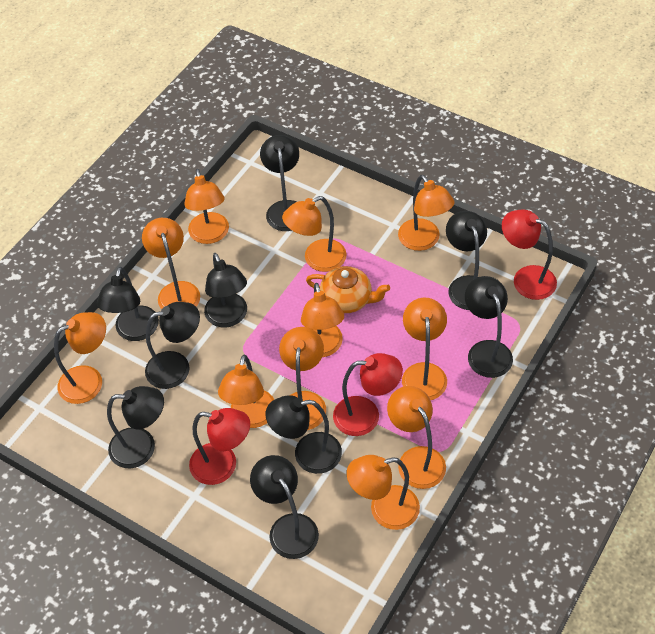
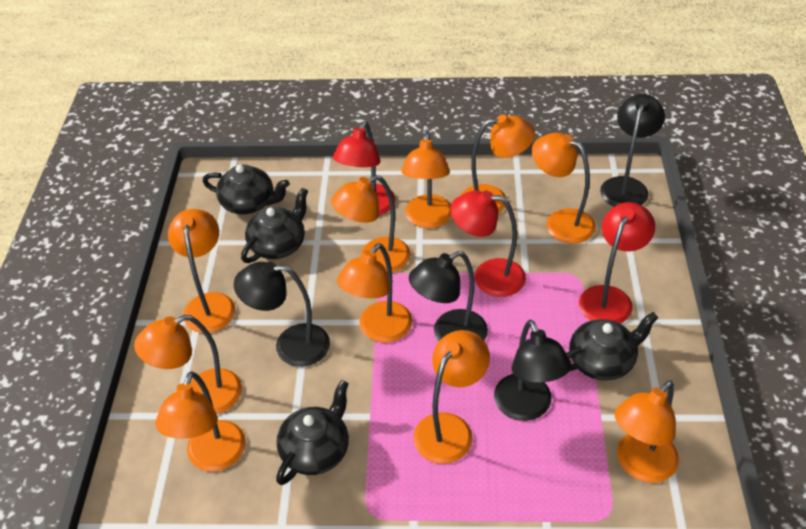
black lamp: [97,267,159,341] [107,386,164,468] [145,302,200,389] [204,253,247,327] [250,455,319,559] [260,135,299,231] [266,395,342,474] [446,211,487,310] [465,276,513,378] = 9 -> [234,262,330,367] [409,251,488,342] [494,320,571,421] [600,94,665,207] = 4
black teapot: none = 0 -> [203,164,289,215] [241,188,308,263] [276,380,349,485] [566,312,658,381] = 4
orange lamp: [54,312,106,404] [142,218,200,309] [184,169,229,244] [218,355,274,428] [279,327,326,430] [282,196,347,272] [301,283,344,357] [346,455,420,530] [387,386,446,489] [398,175,454,251] [402,298,447,400] = 11 -> [134,315,242,414] [155,371,246,471] [168,209,236,333] [331,175,411,273] [337,243,413,343] [401,132,452,228] [413,330,490,464] [460,114,535,214] [532,133,596,244] [614,380,679,483] = 10
orange teapot: [306,266,390,313] = 1 -> none = 0

